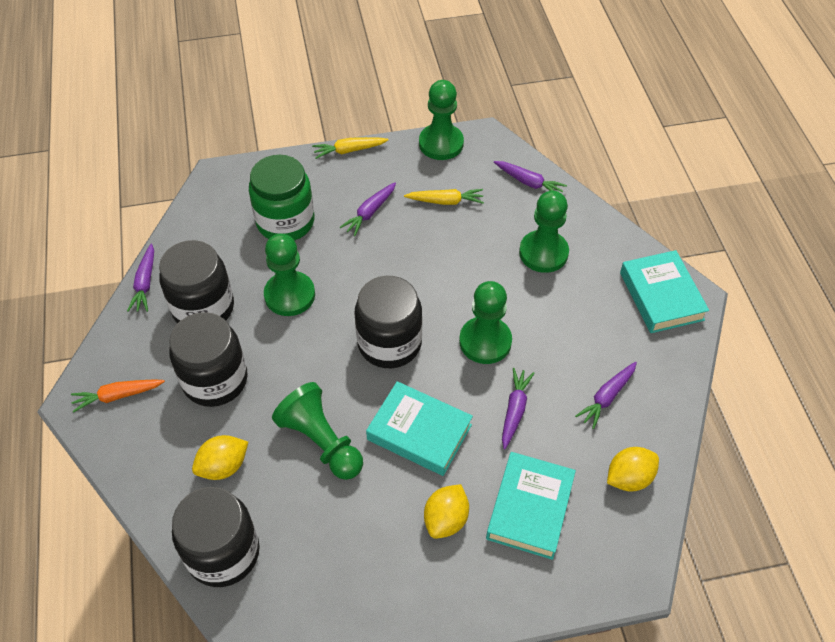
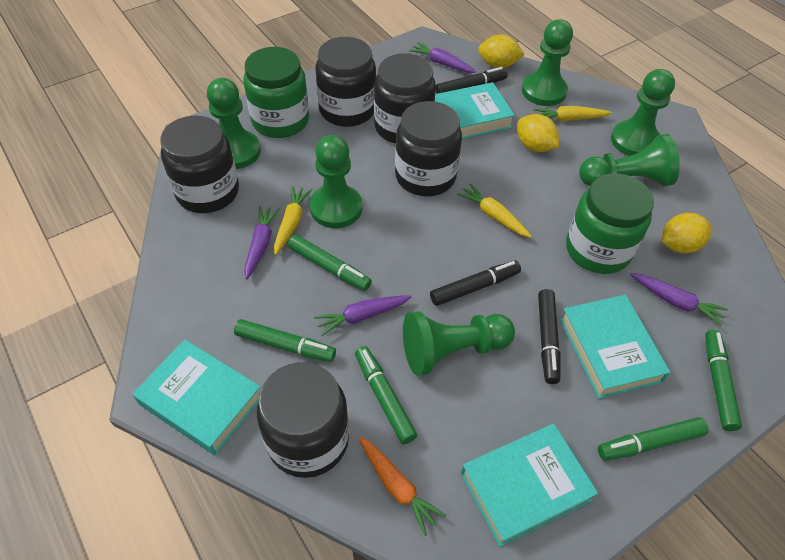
black jar: [159,240,234,324] [169,312,248,407] [172,487,260,587] [354,276,422,368] = 4 -> [160,116,239,213] [257,362,349,478] [315,37,376,127] [374,53,436,144] [395,101,462,196] = 5
black marker: none = 0 -> [430,260,521,306] [436,67,508,94] [538,289,561,384] = 3
green jar: [249,155,314,241] = 1 -> [244,47,309,138] [566,173,654,274] = 2
green marker: none = 0 -> [234,319,336,362] [288,235,372,291] [355,346,417,444] [598,417,709,461] [705,330,742,431] = 5
green pawn: [264,234,315,316] [272,382,363,480] [419,80,464,160] [459,281,512,364] [519,190,569,273] = 5 -> [207,78,261,169] [310,135,362,228] [403,311,515,376] [522,19,573,106] [579,134,680,186] [611,69,675,156] = 6
purple carrot: [127,244,154,312] [340,182,396,236] [494,161,567,192] [502,368,534,450] [575,362,637,429] = 5 -> [244,206,280,280] [314,295,411,336] [409,42,476,73] [630,273,728,326] = 4
turquoise book: [366,381,473,476] [486,452,576,560] [620,250,709,333] = 3 -> [133,339,261,455] [435,82,515,139] [461,424,598,547] [559,295,671,399] = 4
yellow carrot: [312,137,389,159] [404,189,484,205] = 2 -> [274,186,312,255] [457,183,532,238] [533,106,612,121] = 3

